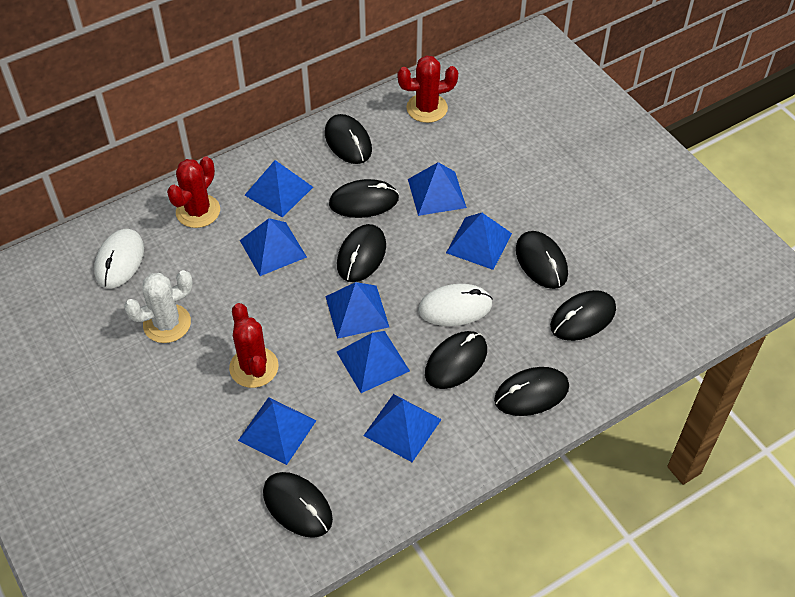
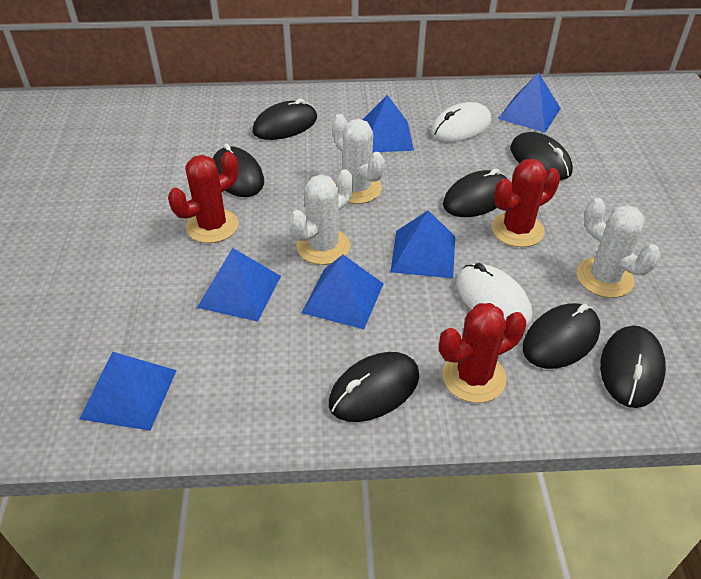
black mouse: [263,472,333,538] [325,114,372,164] [329,179,399,218] [337,224,386,282] [425,331,487,389] [494,367,569,416] [516,231,568,289] [550,290,616,341] = 8 -> [213,143,264,197] [252,99,317,140] [329,352,419,422] [443,169,507,217] [510,132,573,180] [523,303,600,369] [600,325,666,408] = 7
blue pyramid: [238,397,317,465] [240,218,307,276] [245,160,313,218] [325,282,389,339] [337,331,410,393] [363,394,442,462] [408,162,467,216] [446,213,512,270] = 8 -> [79,352,177,431] [197,248,281,322] [302,255,384,329] [363,95,414,152] [390,210,455,278] [498,72,561,132] = 6
white cactus: [124,270,193,343] = 1 -> [289,169,353,265] [332,114,385,204] [577,198,660,298] = 3

